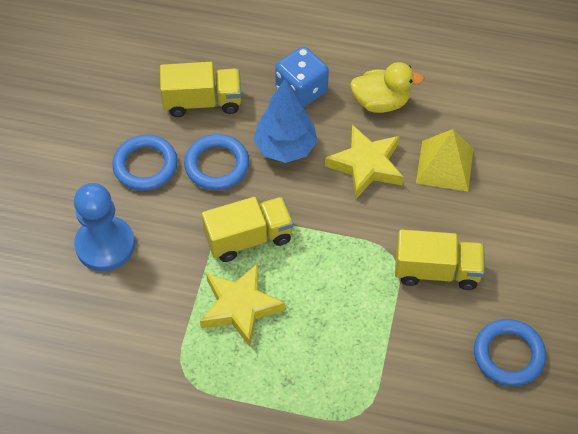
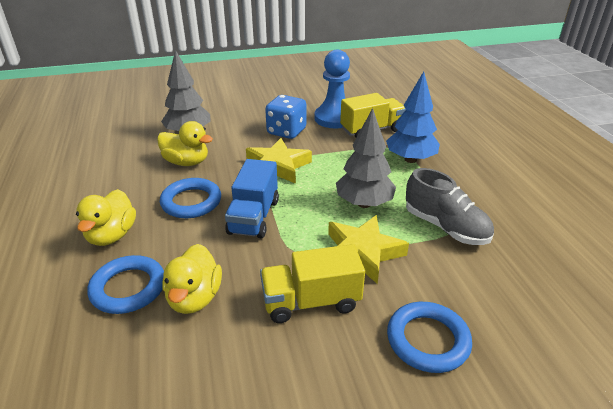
blue truck: none = 0 -> [225,159,279,239] = 1
grey shoe: none = 0 -> [406,168,494,245] = 1
grey tree: none = 0 -> [161,50,211,131] [336,108,396,208] = 2
yellow duck: [350,62,424,113] = 1 -> [76,189,136,246] [157,121,213,166] [163,244,222,314] = 3
yellow pyramid: [416,129,473,191] = 1 -> none = 0
yellow truck: [160,62,242,117] [202,197,294,262] [395,229,485,290] = 3 -> [260,244,365,323] [340,93,406,138] = 2

